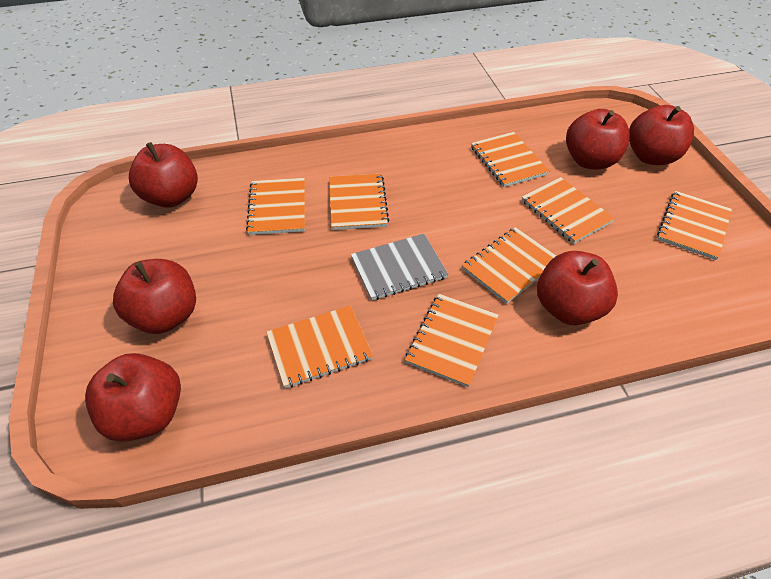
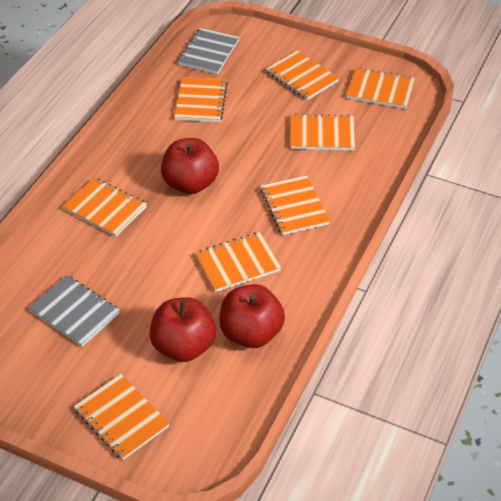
grey notebook: [351,234,448,300] = 1 -> [28,275,120,347] [177,28,240,74] = 2
red apple: [85,353,181,442] [113,259,196,334] [129,142,198,208] [537,251,618,325] [566,109,630,169] [629,105,694,165] = 6 -> [149,297,216,362] [161,138,219,194] [219,284,285,348] = 3

